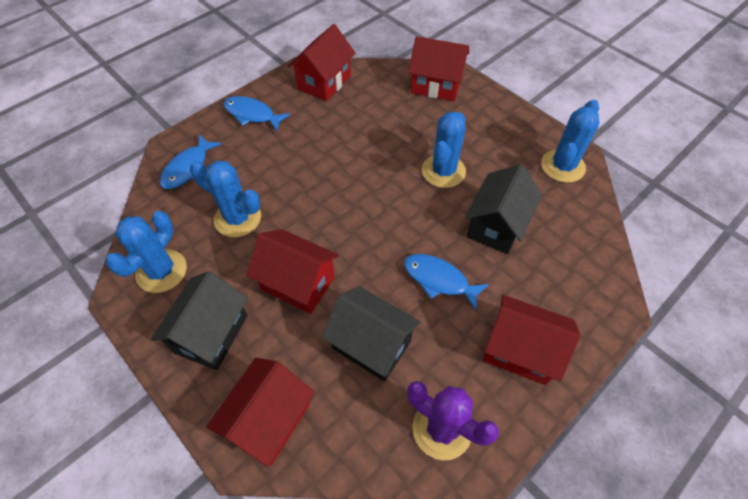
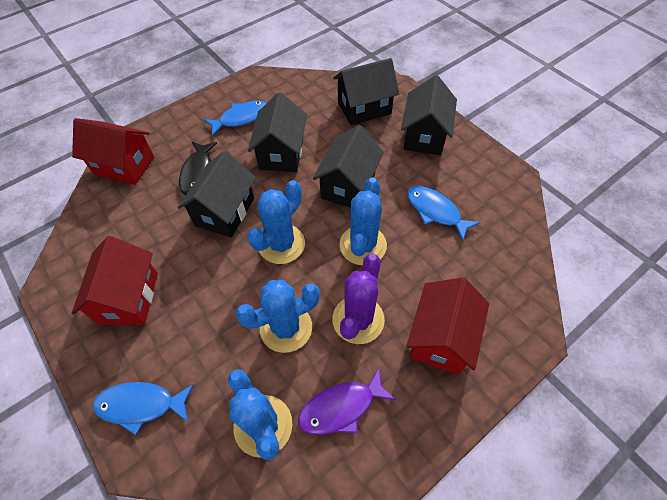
black fish: none = 0 -> [179,142,217,195] = 1
black house: [151,271,248,370] [322,286,421,381] [465,164,542,254] = 3 -> [178,151,256,238] [248,92,307,172] [313,125,384,208] [333,58,399,125] [401,75,457,155] = 5
purple fish: none = 0 -> [298,368,396,435] = 1
red house: [206,358,315,467] [247,229,339,314] [288,24,356,101] [408,36,469,101] [483,295,581,385] = 5 -> [72,118,154,185] [72,236,158,325] [406,278,489,375] = 3

